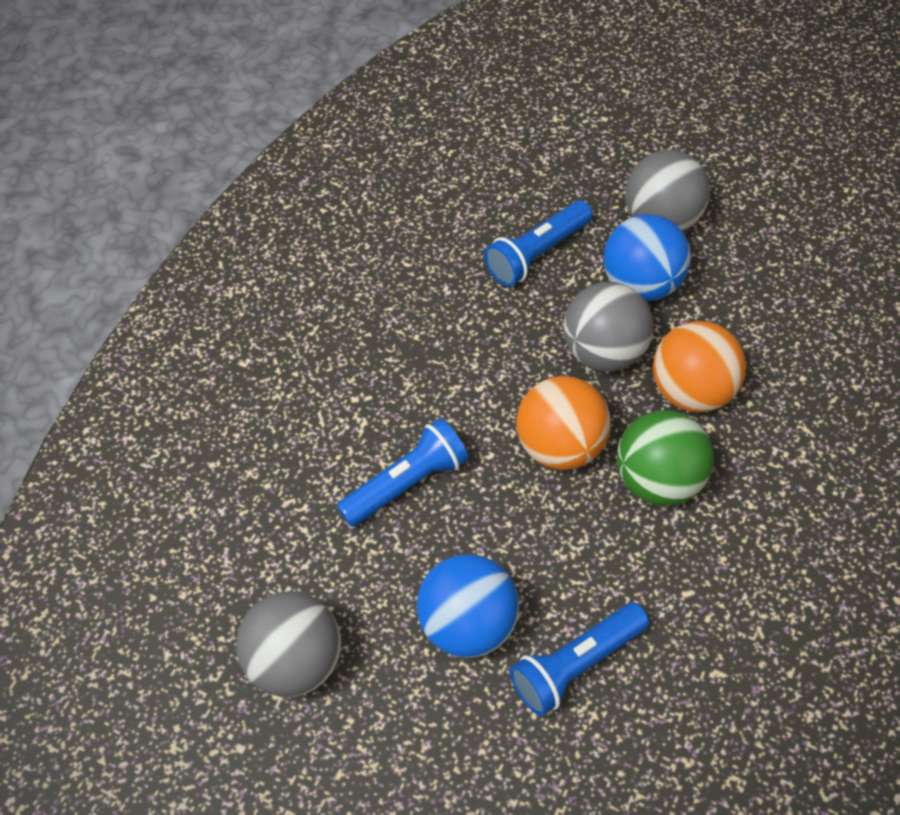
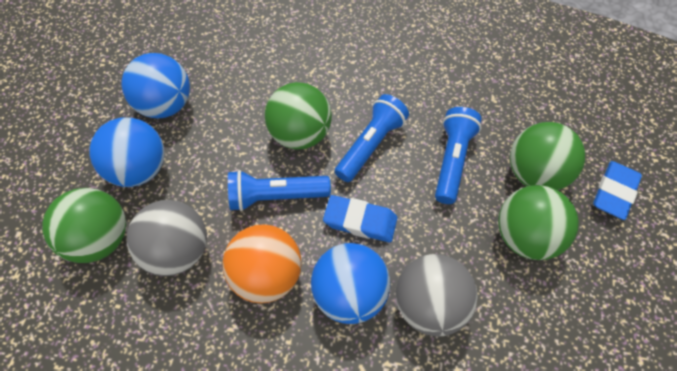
blue ball: [417,554,519,658] [604,214,691,301] = 2 -> [89,117,164,187] [122,53,190,118] [311,243,391,324] = 3
blue eraser: none = 0 -> [323,195,397,242] [593,161,642,220] = 2
green ball: [617,410,714,506] = 1 -> [42,188,126,263] [265,82,332,150] [498,185,579,260] [510,122,585,190] = 4
grey ball: [236,591,341,697] [563,282,654,371] [625,150,710,231] = 3 -> [127,200,207,276] [396,254,478,336] = 2
orange ball: [516,376,611,470] [653,321,746,412] = 2 -> [222,224,301,303] = 1

